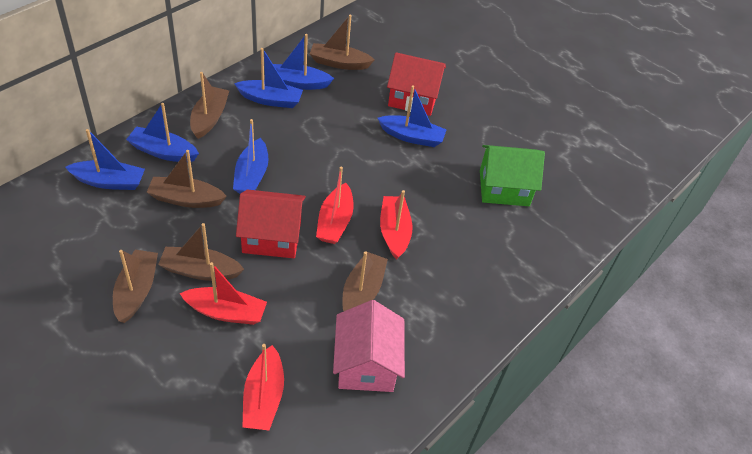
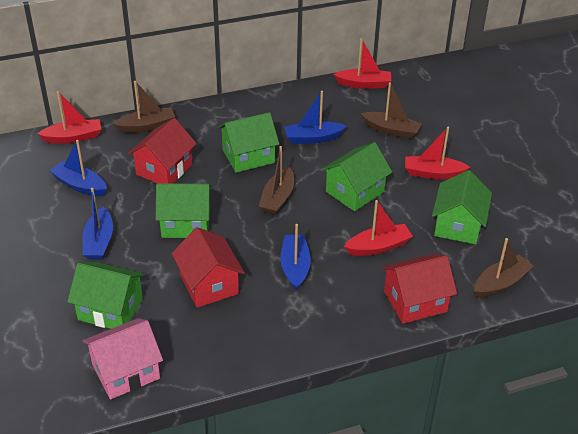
blue boat: [65,129,145,190] [126,103,199,162] [233,119,268,194] [234,48,303,108] [273,34,334,90] [378,85,447,147] = 6 -> [50,140,107,196] [83,188,113,260] [280,224,311,291] [284,91,347,144] = 4
brown boat: [113,250,158,323] [147,150,227,208] [158,223,244,281] [190,72,229,139] [310,15,375,70] [343,251,388,311] = 6 -> [113,81,175,133] [259,146,294,215] [361,82,422,139] [474,238,534,298] = 4
green house: [480,145,545,206] = 1 -> [67,261,145,329] [155,183,212,238] [218,112,279,173] [321,142,392,211] [432,170,492,244] = 5
red house: [236,189,306,258] [387,52,446,116] = 2 -> [128,118,197,184] [171,227,245,308] [381,254,457,324] = 3

